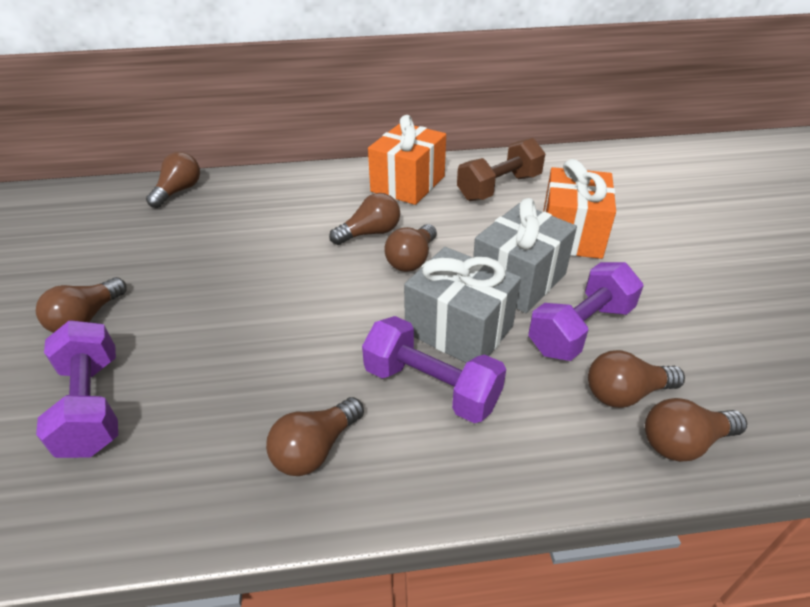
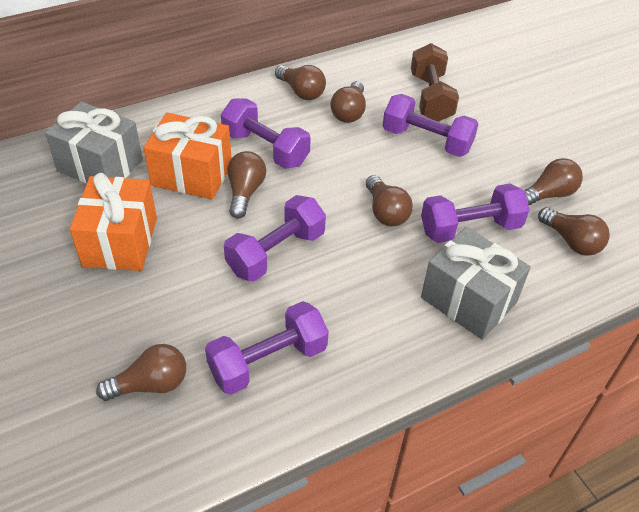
purple dumbbell: [36,320,118,458] [362,316,506,423] [528,262,644,361] = 3 -> [205,301,329,395] [221,99,311,169] [224,195,326,282] [383,94,479,157] [421,184,530,243] = 5

